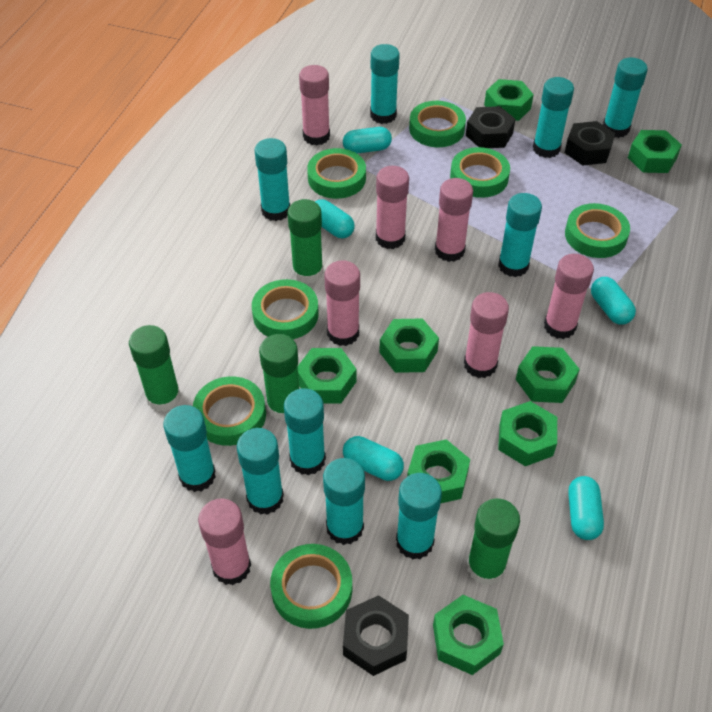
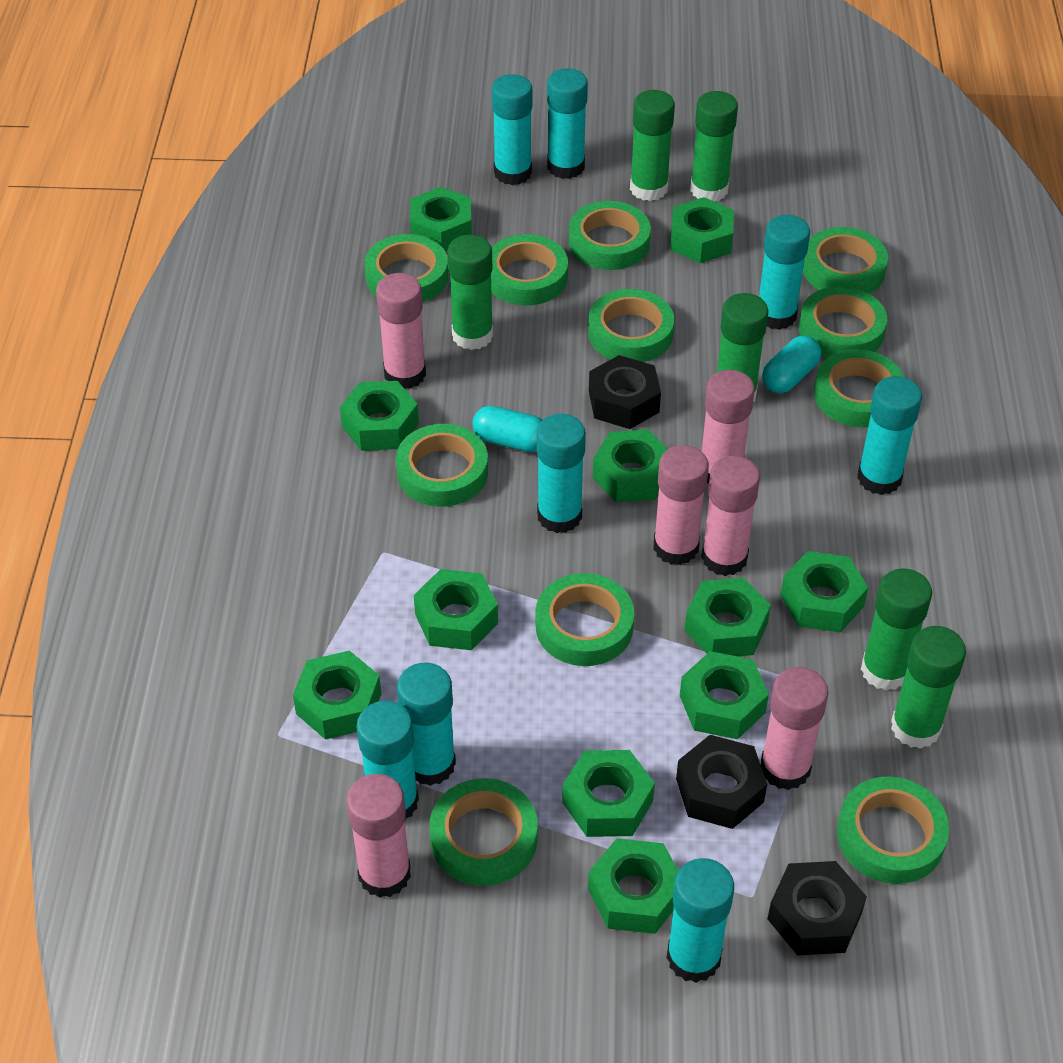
green glue stick: [129,325,181,412] [259,334,299,421] [288,199,323,284] [467,498,520,585] = 4 -> [448,235,493,350] [630,90,675,201] [690,91,738,201] [717,293,769,402] [861,568,932,691] [891,626,966,749] = 6
green nut: [298,348,356,403] [379,318,439,373] [407,439,470,503] [433,595,504,675] [484,79,534,121] [498,401,557,466] [516,346,580,403] [628,130,682,173] = 8 -> [293,651,381,740] [340,381,419,451] [410,187,472,251] [414,569,498,650] [562,750,655,837] [588,838,678,934] [593,430,668,502] [670,197,734,263] [680,651,769,739] [685,578,771,656] [781,551,868,632] = 11
green tape: [193,376,266,446] [252,279,319,339] [270,544,352,629] [307,148,366,199] [409,101,466,147] [450,147,510,198] [565,203,630,258] = 7 -> [364,234,448,303] [396,424,488,507] [430,778,538,886] [491,234,568,306] [536,573,634,666] [569,201,651,270] [588,289,674,362] [799,286,887,358] [803,227,888,294] [814,349,904,428] [837,776,949,884] = 11
pink glue stick: [198,498,251,585] [299,65,330,145] [324,260,360,346] [376,166,409,249] [435,178,473,262] [464,292,509,378] [544,254,594,339] = 7 -> [346,774,411,898] [376,273,426,389] [653,445,709,565] [701,456,760,576] [702,370,755,483] [761,667,828,790] = 6
turquoise capsule: [315,199,355,238] [343,127,392,154] [343,436,404,481] [568,476,604,540] [591,277,636,325] = 5 -> [472,406,543,452] [762,335,821,393] = 2
turquoise glue stick: [163,405,216,492] [237,428,284,515] [254,138,290,221] [284,388,326,475] [323,458,365,545] [370,44,400,124] [396,473,442,560] [498,193,542,277] [533,77,574,158] [603,58,648,138] = 10 -> [356,701,419,820] [397,663,456,786] [492,74,532,185] [537,414,586,533] [547,68,588,179] [667,858,734,983] [759,215,810,330] [857,376,922,495] = 8

